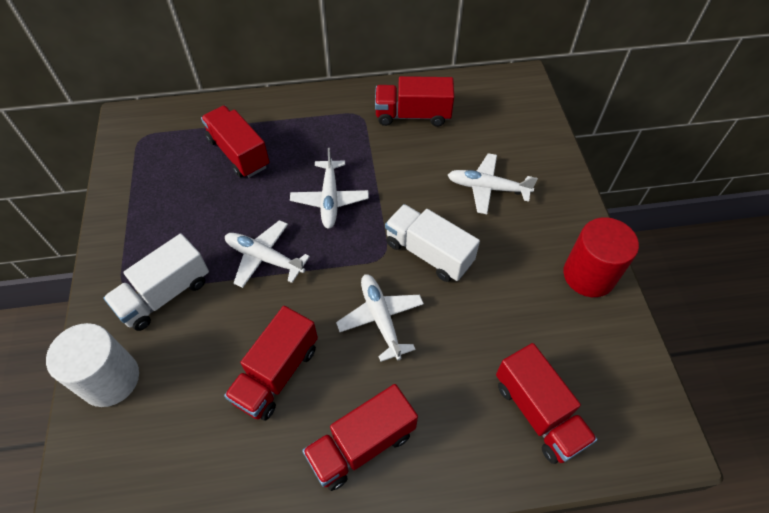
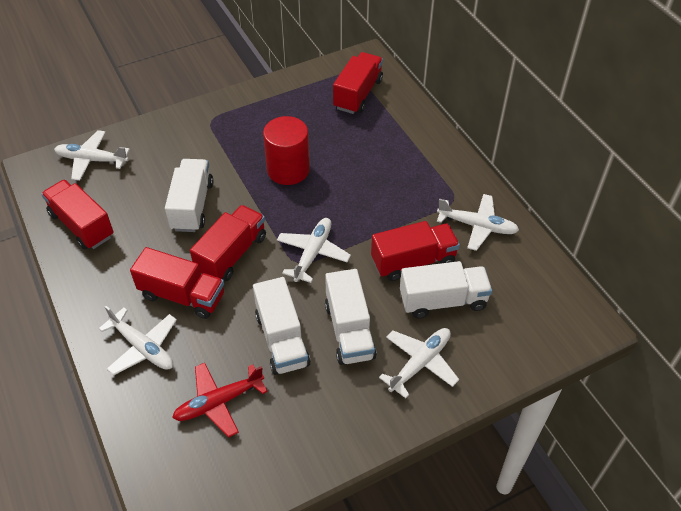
red plane: none = 0 -> [172,363,268,438] = 1
white cylinder: [46,323,139,407] = 1 -> none = 0
white plane: [225,220,310,288] [290,148,369,229] [336,274,424,362] [448,153,538,214] = 4 -> [54,130,130,181] [99,306,177,375] [277,218,351,283] [379,328,459,399] [437,194,519,251] = 5
white truck: [103,234,209,331] [385,204,480,282] = 2 -> [165,159,213,232] [253,277,310,375] [325,269,377,365] [400,261,492,319] = 4

